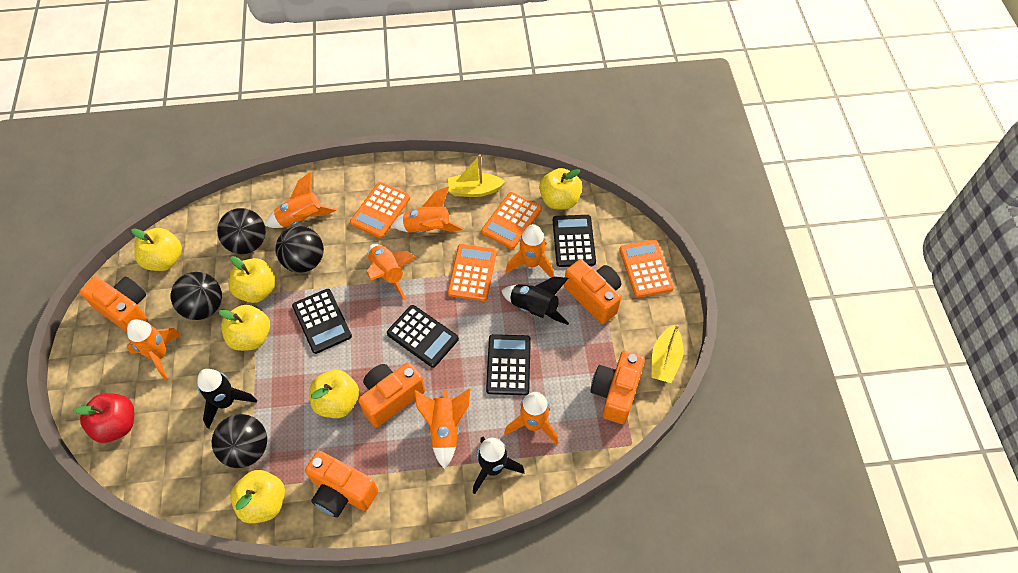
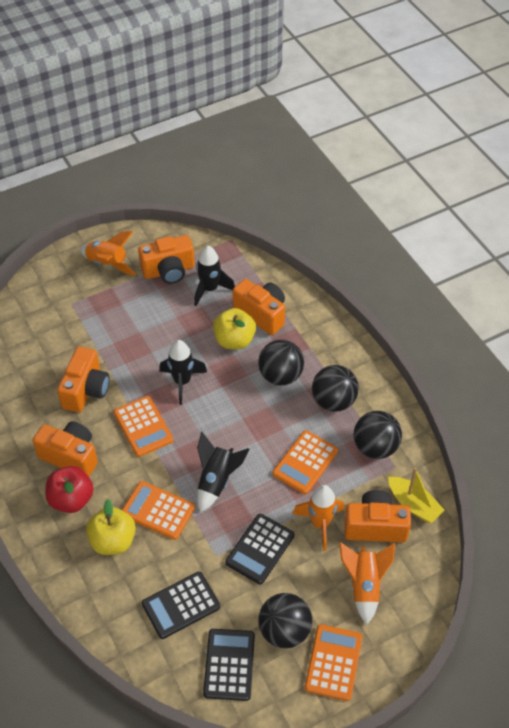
black calculator: [292,289,352,354] [387,305,459,368] [486,334,531,395] [553,215,596,267] = 4 -> [142,572,220,639] [203,629,255,701] [225,514,294,584] = 3
orange rocket: [127,319,182,381] [265,172,337,228] [367,244,417,301] [392,187,464,234] [414,388,471,469] [504,392,558,445] [506,224,554,277] = 7 -> [80,231,136,276] [293,485,345,551] [339,542,395,624] = 3
yellow apple: [132,228,182,271] [219,305,270,351] [228,256,276,303] [230,470,285,523] [309,370,359,418] [539,168,582,210] = 6 -> [86,499,136,555] [213,308,256,350] = 2
yellow boat: [448,154,506,197] [651,325,683,383] = 2 -> [388,467,444,523] = 1

